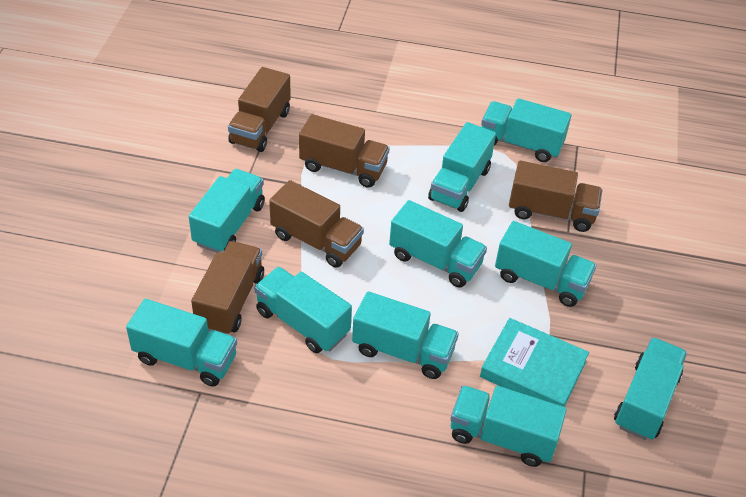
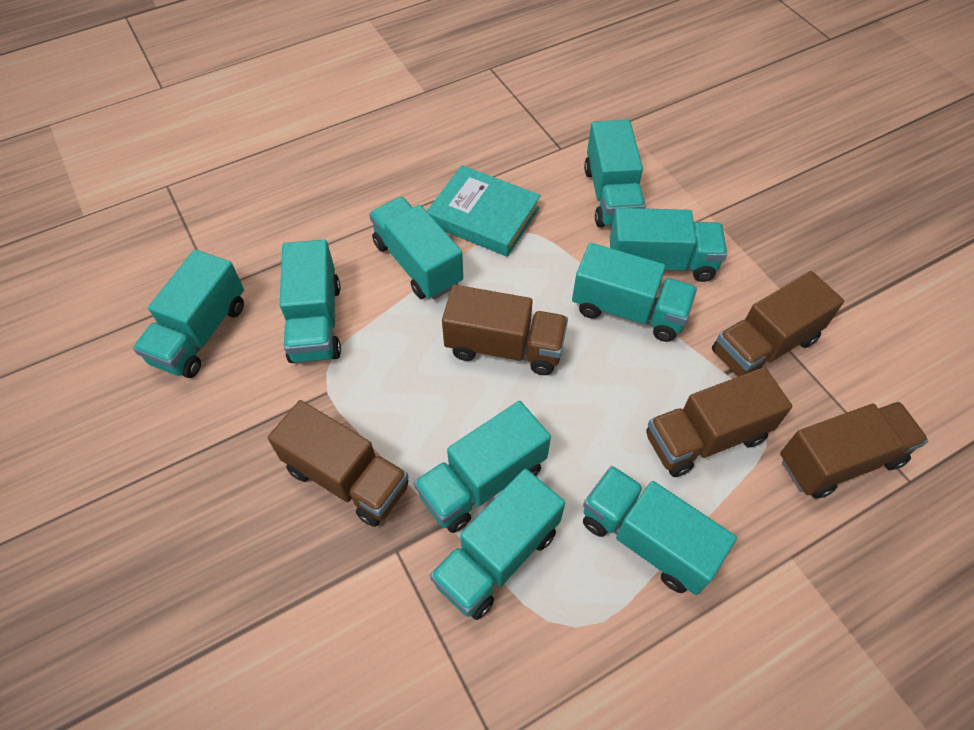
turquoise truck: [126,299,237,387] [189,169,265,253] [254,267,352,353] [352,291,459,379] [389,200,487,287] [428,122,496,212] [450,386,567,467] [481,98,572,162] [495,221,597,307] [614,337,687,440] = 10 -> [133,250,244,378] [280,240,341,363] [369,197,463,299] [414,401,551,533] [430,469,565,620] [572,243,697,342] [583,466,737,595] [584,120,646,228] [610,208,727,282] = 9

